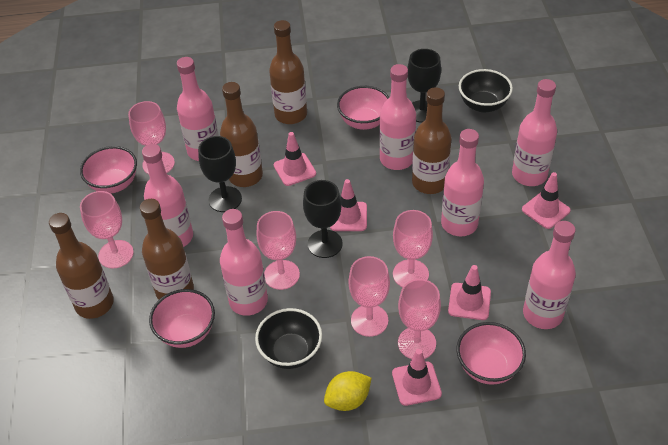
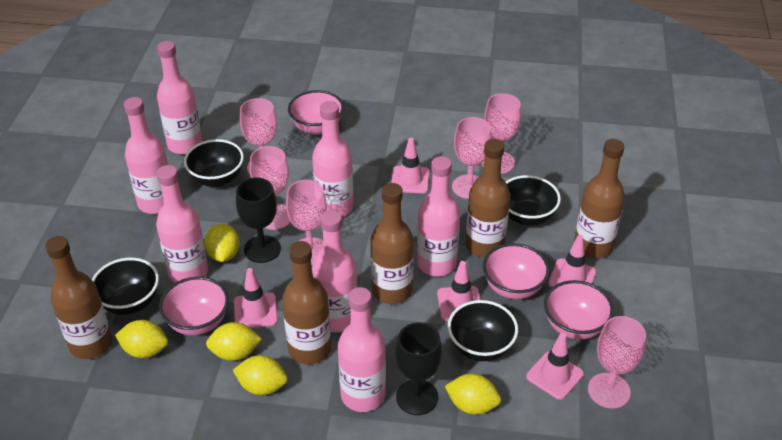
black bowl: [255,308,322,369] [459,69,513,113] = 2 -> [92,258,159,315] [184,139,244,187] [448,300,518,361] [506,175,561,226] = 4
black goblet: [198,136,242,212] [303,180,343,258] [407,49,441,123] = 3 -> [236,177,281,263] [395,322,442,415] = 2
yellow lemon: [324,371,372,411] = 1 -> [115,320,168,358] [204,224,240,262] [206,322,262,361] [233,355,288,395] [445,374,501,415] = 5

